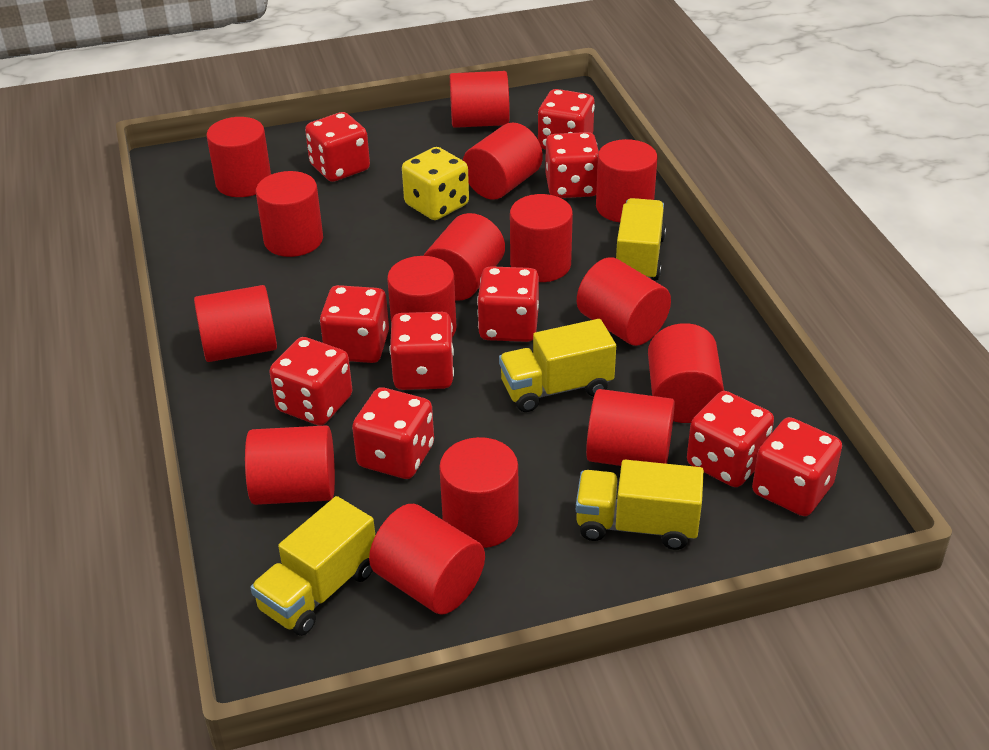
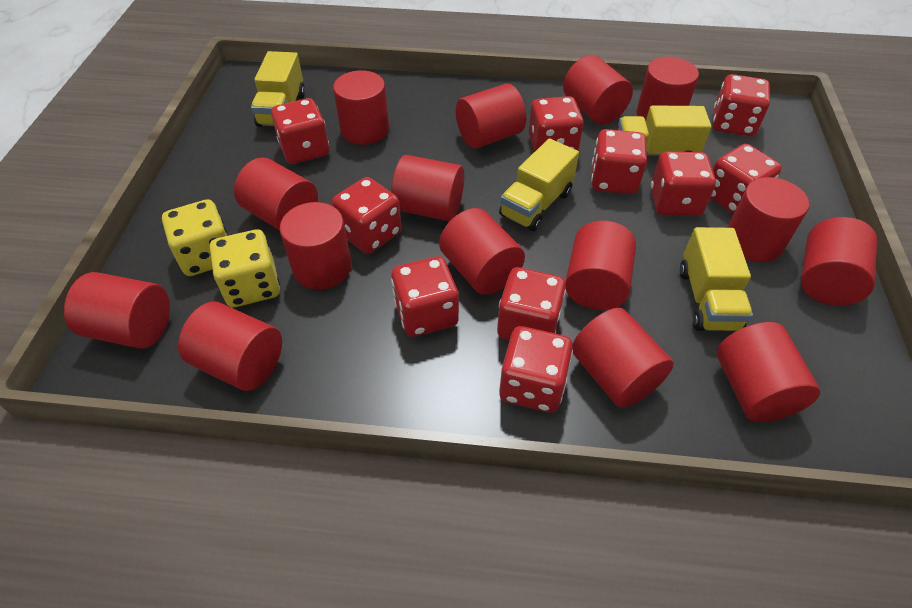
yellow dice: [402,147,469,220] = 1 -> [162,199,228,276] [210,229,280,307] = 2

